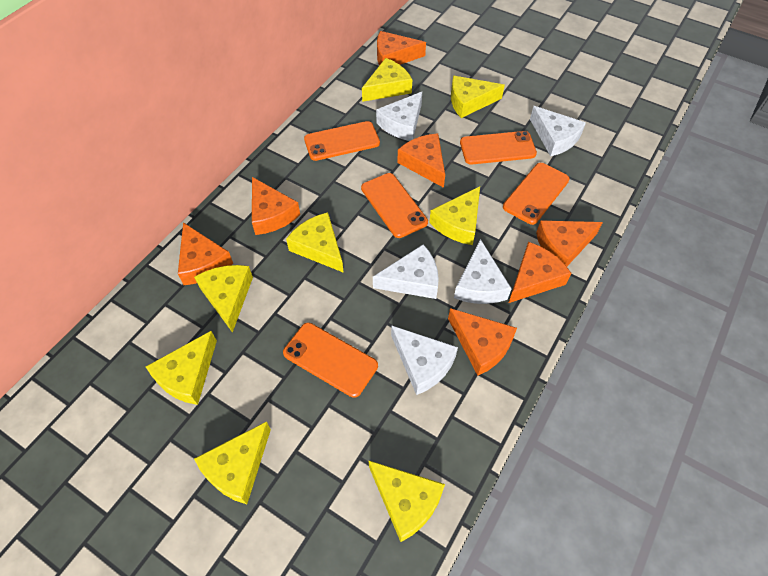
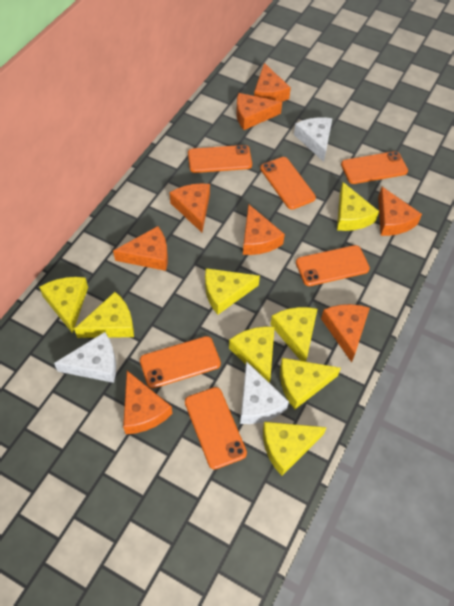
orange cheese: [178,222,233,285] [252,177,300,235] [377,31,426,65] [397,133,445,188] [448,308,517,376] [509,242,572,303] [536,220,603,266] = 7 -> [113,226,168,271] [123,371,172,434] [170,183,210,232] [236,93,282,130] [243,204,285,255] [254,63,291,102] [321,304,370,363] [378,187,422,236] = 8
orange phone: [283,322,378,398] [304,121,380,161] [361,173,428,238] [460,131,537,164] [503,163,570,225] = 5 -> [140,336,221,389] [185,387,247,470] [188,145,252,173] [260,157,316,210] [296,245,370,286] [341,151,408,184] = 6
white cheese: [373,244,439,299] [376,92,422,141] [391,325,458,395] [454,239,512,304] [530,106,586,156] = 5 -> [54,332,116,383] [240,361,289,424] [294,117,333,162] = 3

